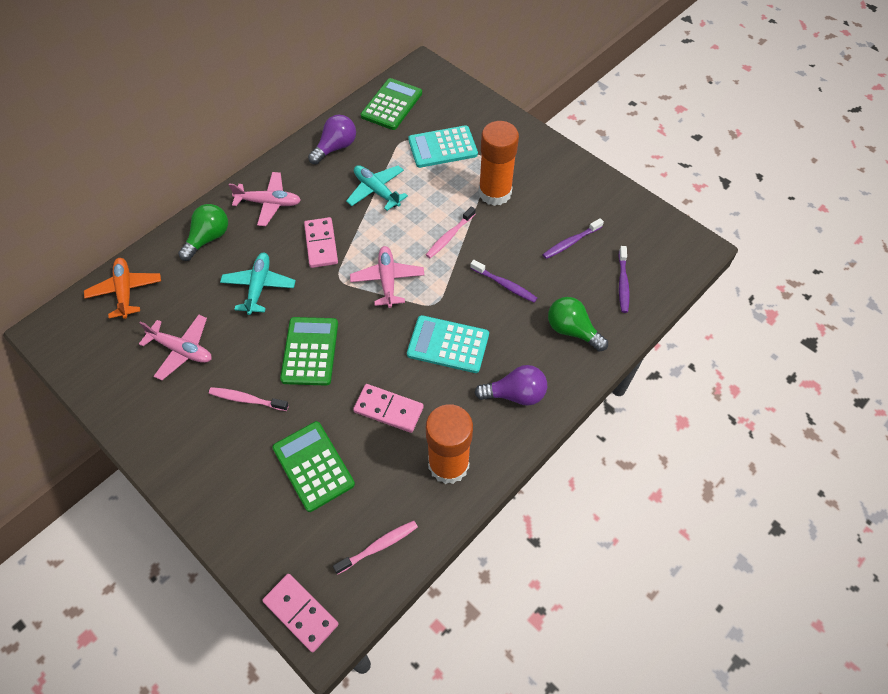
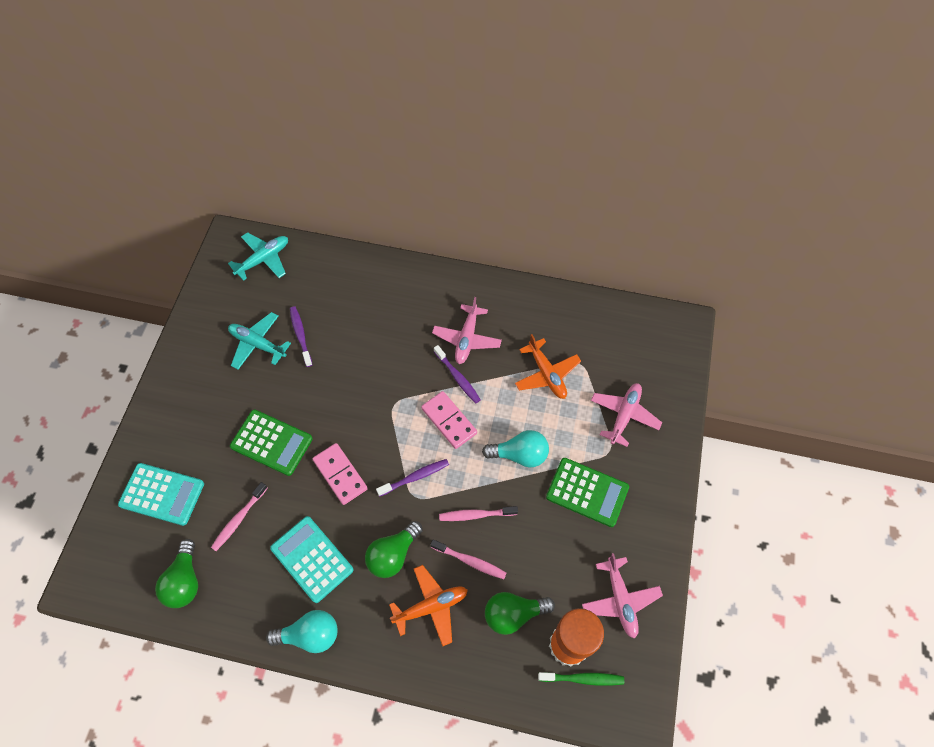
green calculator: [272,421,355,512] [280,317,338,386] [361,78,422,130] = 3 -> [230,410,313,476] [546,458,629,527] = 2
green light bulb: [178,204,228,261] [548,297,608,352] = 2 -> [155,539,198,608] [365,521,423,578] [485,592,555,635] = 3
green toothbrush: none = 0 -> [538,672,624,686] = 1
orange glue stick: [426,404,473,484] [478,121,519,206] = 2 -> [549,608,604,667] = 1
orange plane: [84,258,161,319] = 1 -> [389,565,468,646] [515,334,581,399] = 2
pink domino: [262,574,339,652] [304,217,338,268] [353,384,424,433] = 3 -> [313,443,368,505] [421,391,477,449] = 2
purple light bulb: [308,115,356,165] [475,365,547,406] = 2 -> none = 0
turquoise light bulb: none = 0 -> [266,610,338,653] [482,430,549,467] = 2

